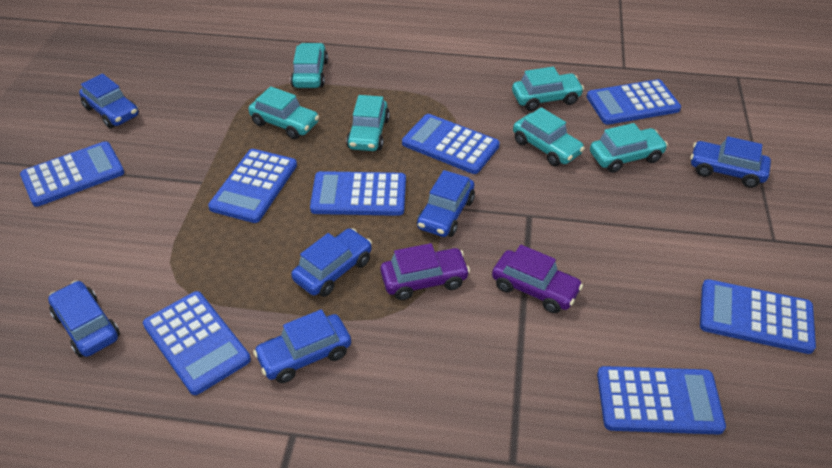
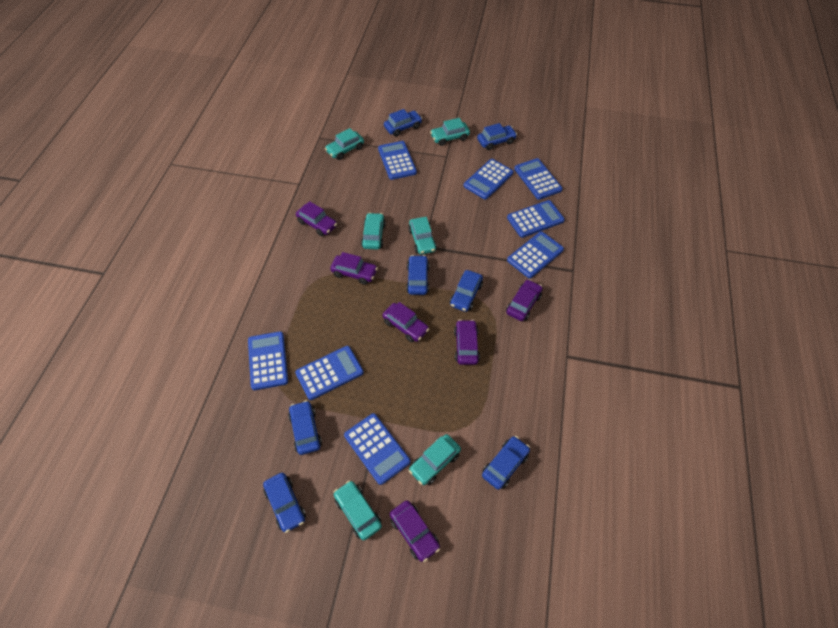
blue car: [48,280,120,357] [79,74,139,128] [253,309,351,383] [291,228,372,297] [417,170,475,237] [691,136,771,188] = 6 -> [263,473,306,533] [288,400,322,455] [384,109,422,137] [406,255,429,295] [450,270,483,312] [477,123,517,150] [482,436,530,490] = 7
purple car: [380,243,470,300] [492,245,583,313] = 2 -> [296,201,337,236] [330,252,378,285] [382,302,429,342] [390,500,440,562] [454,319,480,365] [506,279,543,321] = 6

